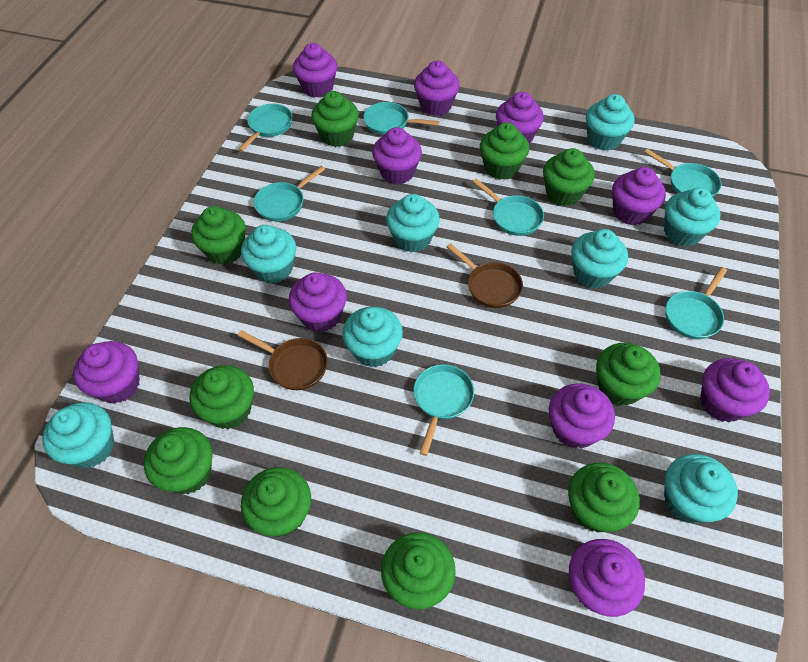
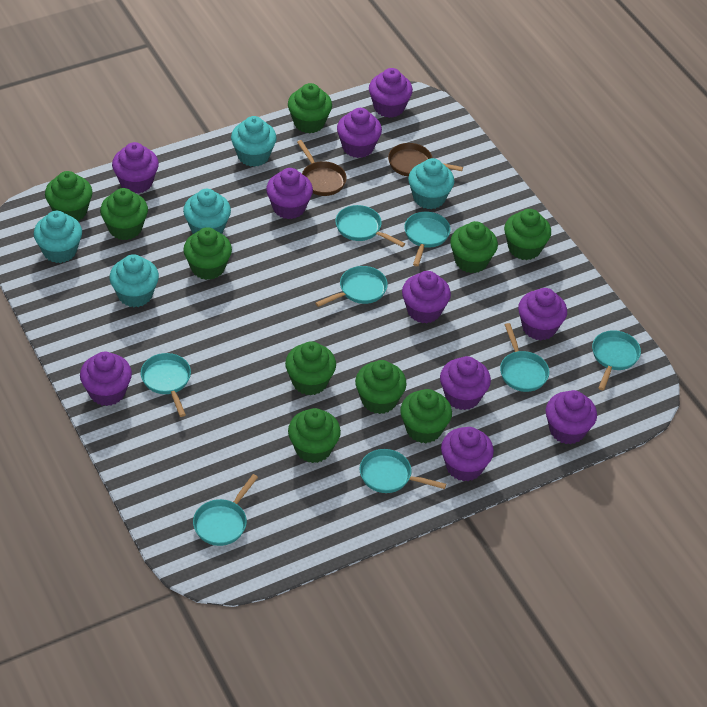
turquoise cupcake: [42,402,114,468] [241,225,296,284] [342,306,403,367] [386,194,440,252] [571,229,628,289] [586,94,634,151] [664,188,720,246] [664,454,738,524] = 8 -> [34,211,82,263] [109,254,159,307] [183,189,231,234] [231,116,277,167] [408,158,454,209] = 5
turquoise pan: [238,104,293,152] [254,166,325,221] [363,102,439,135] [414,364,474,456] [472,179,544,236] [644,149,722,197] [666,267,727,339] = 7 -> [141,353,191,417] [193,474,258,546] [315,266,388,307] [335,205,405,247] [359,449,446,493] [404,212,451,266] [500,323,550,392] [592,330,641,390] = 8

